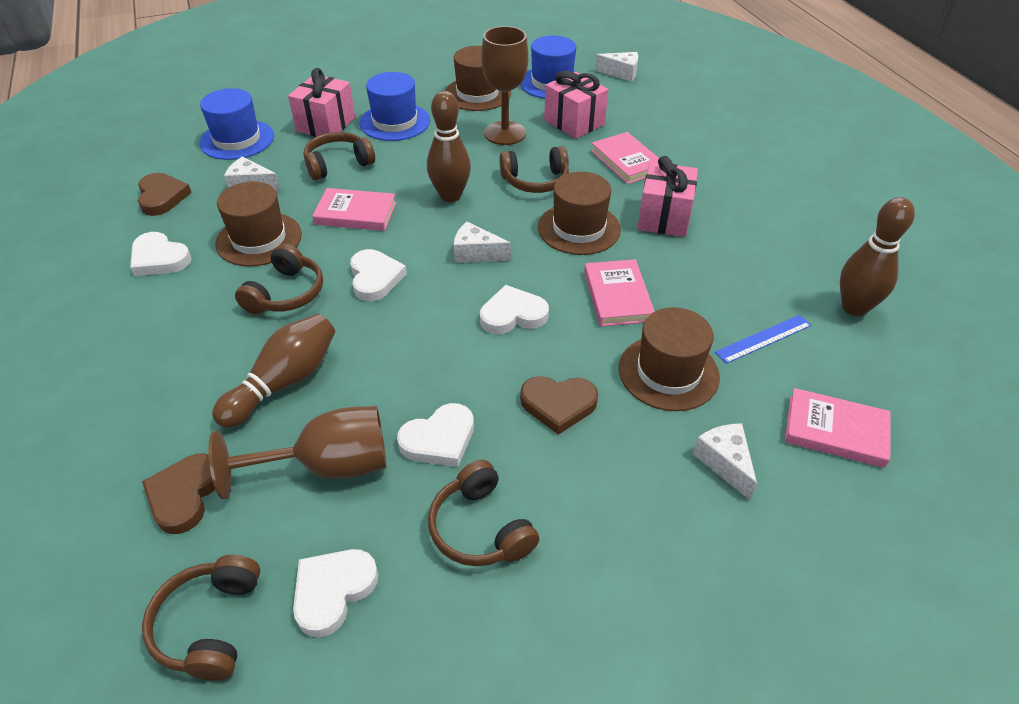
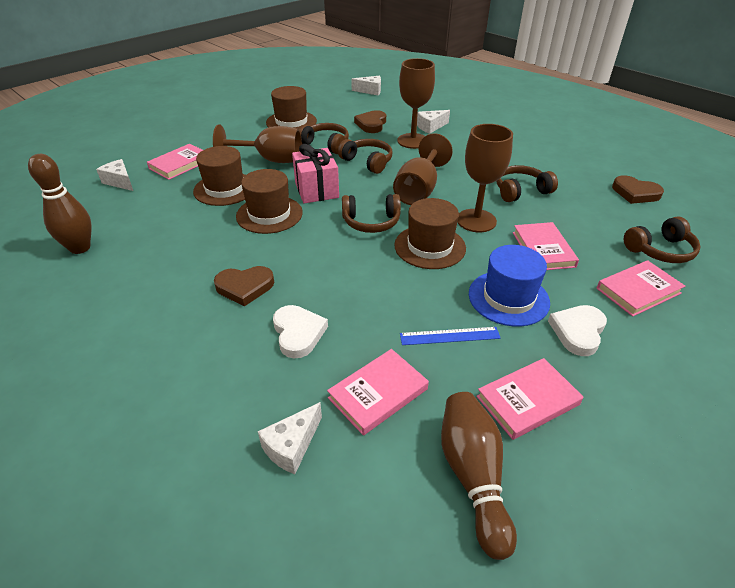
blue hat: [199,88,274,160] [360,72,430,141] [520,36,576,99] = 3 -> [469,245,550,326] = 1
brown bowling pin: [212,314,335,428] [427,91,471,202] [840,197,915,316] = 3 -> [28,154,92,254] [441,392,517,560] = 2
brown goblet: [208,406,387,499] [481,26,529,145] = 2 -> [213,125,302,163] [393,133,453,205] [397,58,435,149] [457,124,513,232] = 4
pink book: [312,188,396,231] [584,259,655,327] [591,132,659,184] [785,388,891,468] = 4 -> [147,144,203,180] [327,349,429,435] [476,358,583,440] [513,222,579,270] [596,260,685,317] = 5
pink gift: [288,68,355,137] [544,71,608,139] [637,156,698,237] = 3 -> [292,144,339,203] = 1
white heart: [130,232,191,276] [293,549,378,637] [350,249,407,301] [397,403,474,467] [480,285,549,334] = 5 -> [273,305,328,358] [548,305,607,356] = 2

